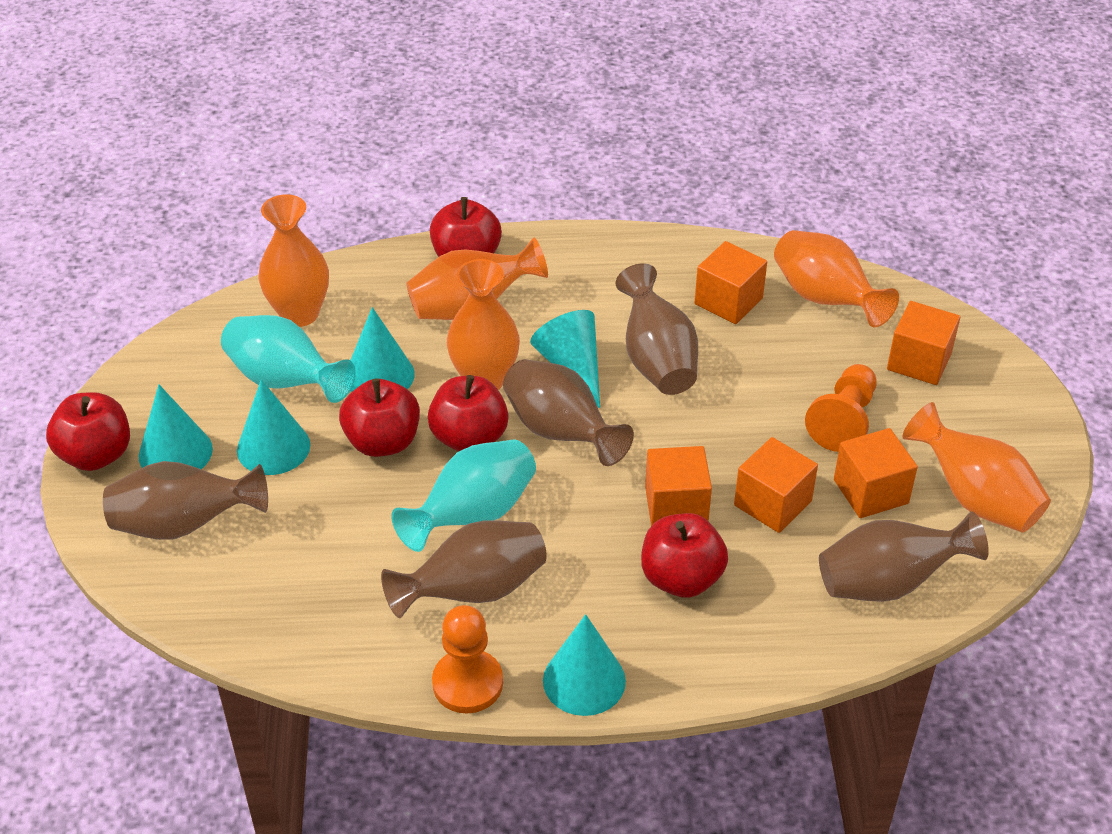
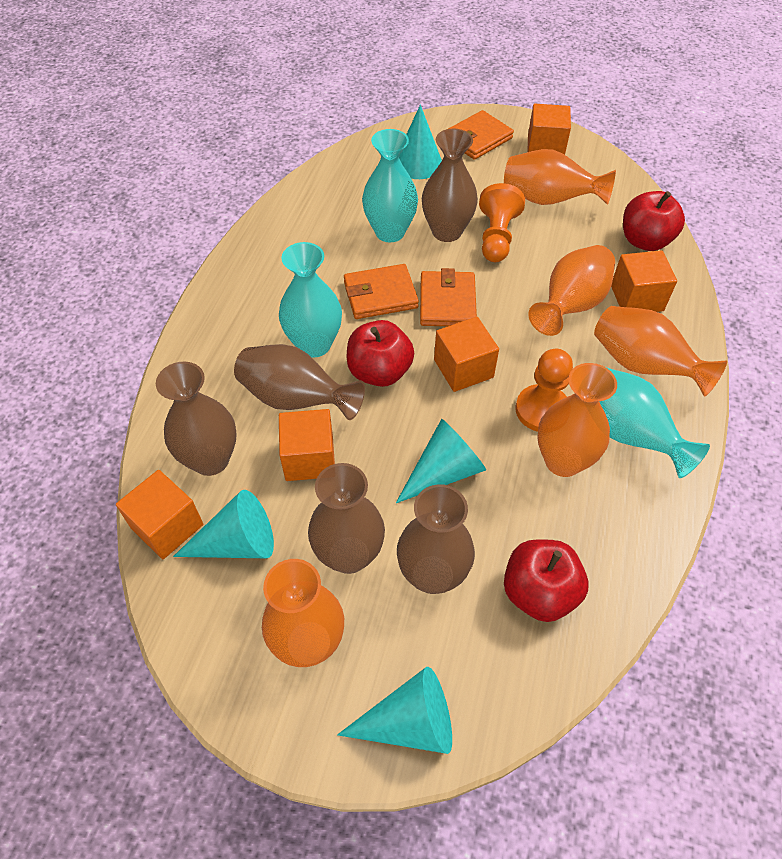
orange wallet: none = 0 -> [344,264,419,319] [420,268,477,326] [448,110,514,160] = 3
red apple: [46,392,130,471] [339,378,420,457] [428,375,509,451] [430,197,502,257] [641,513,728,598] = 5 -> [347,320,414,387] [504,539,588,622] [623,191,685,251] = 3
turquoise cone: [138,384,213,469] [237,379,310,475] [350,307,415,392] [530,310,600,408] [543,614,626,716] = 5 -> [173,490,274,558] [337,667,452,754] [396,419,486,503] [399,105,442,179] = 4
turquoise vase: [221,315,356,403] [392,439,536,552] = 2 -> [279,242,342,358] [362,129,418,242] [599,368,710,478] = 3

